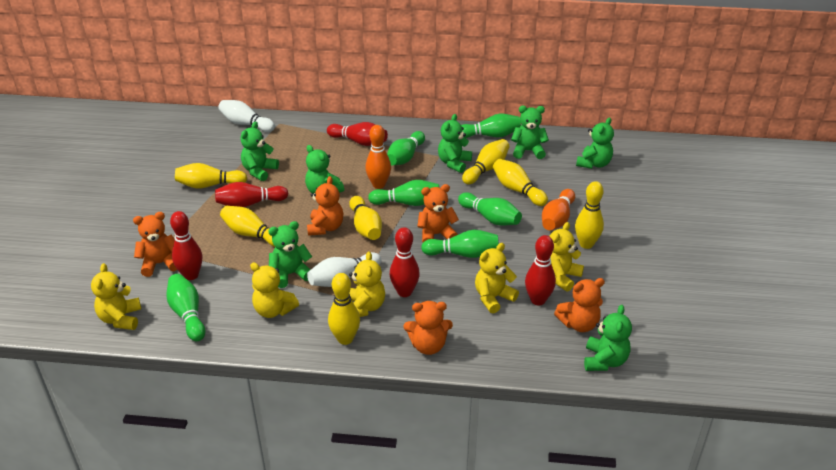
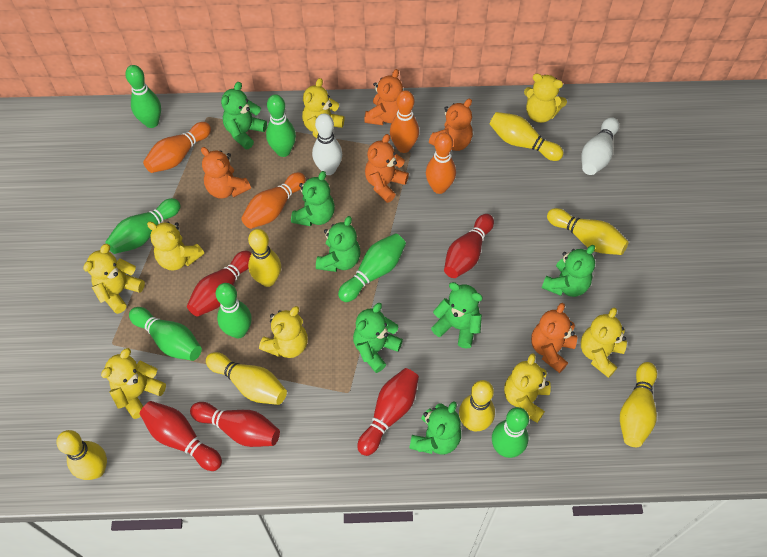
green bowling pin: [166,274,206,341] [368,180,439,206] [387,131,425,165] [421,230,499,258] [458,192,522,226] [461,114,521,138] = 6 -> [105,198,181,254] [125,65,161,128] [129,307,202,361] [216,283,252,338] [266,94,296,157] [338,233,406,302] [492,407,529,458] = 7
orange bowling pin: [365,125,391,189] [542,189,575,230] = 2 -> [143,122,211,173] [241,172,306,229] [390,90,419,153] [426,132,456,194] = 4
yellow teddy bear: [91,263,141,330] [250,262,299,318] [349,252,385,317] [475,243,519,313] [549,222,584,292] = 5 -> [83,244,145,314] [101,348,166,419] [147,221,204,271] [259,306,308,358] [302,78,344,138] [504,353,551,423] [524,74,567,123] [581,307,627,378] = 8

